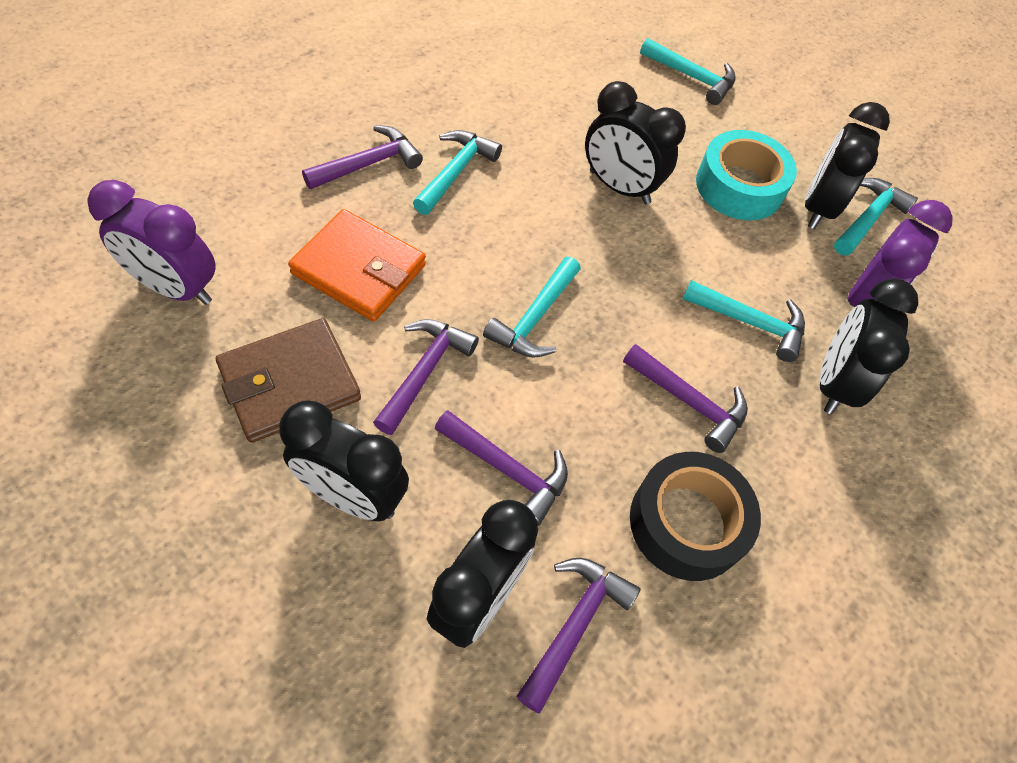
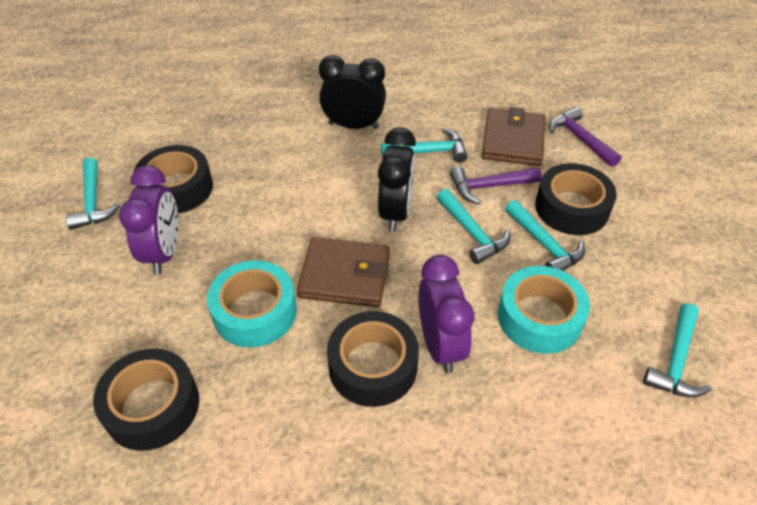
black clock: [279,400,409,521] [427,500,538,648] [585,81,686,205] [805,102,890,229] [820,279,918,414] = 5 -> [319,55,386,129] [378,127,416,232] = 2
black tape: [630,452,761,581] = 1 -> [93,349,199,451] [134,145,213,214] [327,311,419,407] [535,163,617,235] = 4
brown wallet: [216,318,361,443] = 1 -> [297,237,390,307] [482,107,545,166] = 2
orange wallet: [288,209,426,321] = 1 -> none = 0
purple hammer: [302,125,423,189] [373,319,479,435] [435,410,568,526] [516,558,641,714] [623,344,748,453] = 5 -> [450,166,542,204] [549,107,621,167] = 2
turquoise tape: [696,130,797,220] = 1 -> [207,260,297,348] [498,266,590,354] = 2

